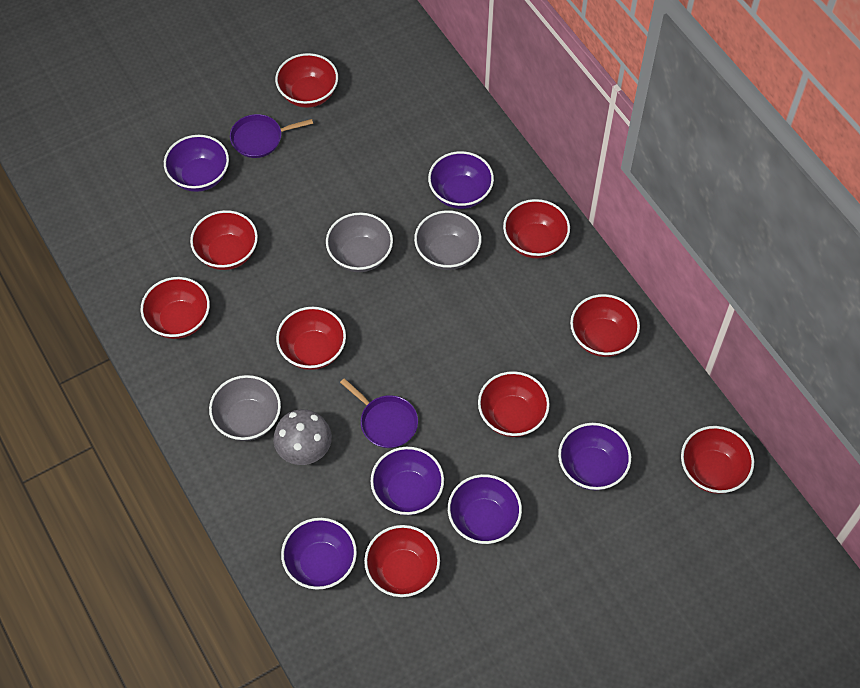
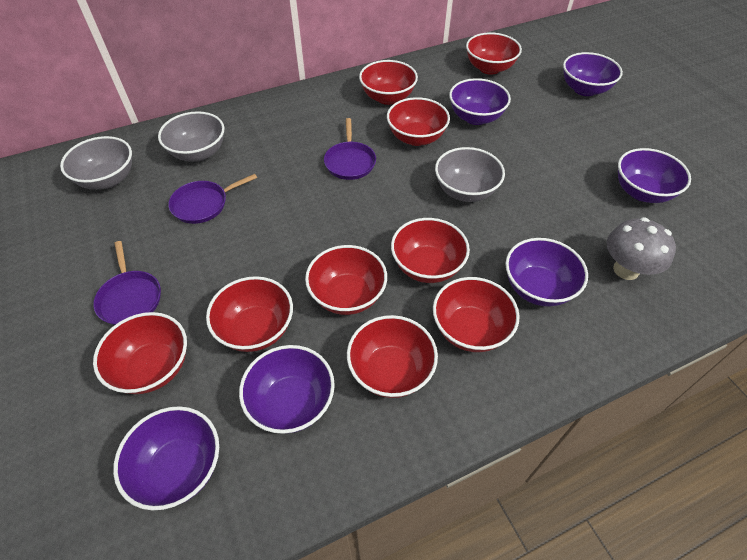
purple pan: [230,114,313,158] [340,378,418,448] = 2 -> [93,241,161,325] [168,174,257,224] [324,118,376,180] = 3

